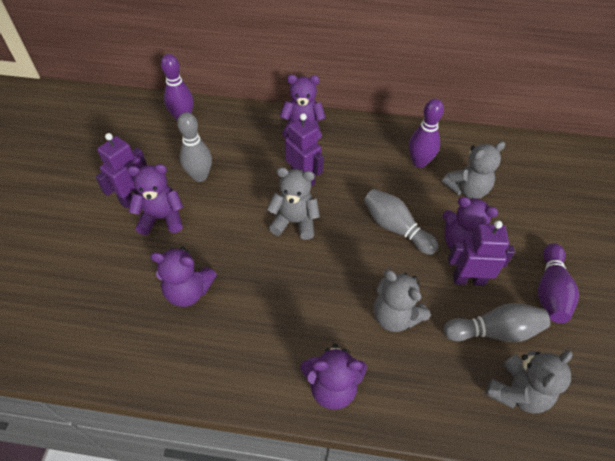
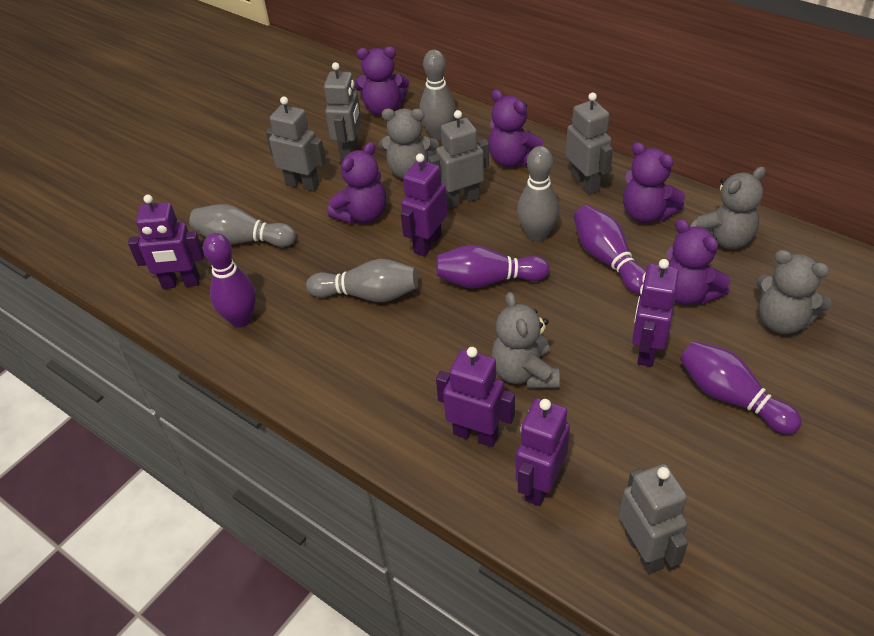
grey bowling pin: [177,112,212,182] [364,189,439,255] [444,303,550,342] = 3 -> [189,204,296,247] [306,259,418,302] [419,50,456,140] [517,146,559,242] = 4
grey robot: none = 0 -> [266,96,326,191] [324,62,361,160] [428,110,489,209] [566,92,613,195] [619,464,688,574] = 5
purple bowling pin: [161,54,194,120] [409,99,444,168] [537,243,579,323] = 3 -> [203,233,256,328] [436,245,549,288] [574,205,646,294] [680,341,802,435] = 4
purple robot: [95,133,147,209] [285,113,324,187] [448,221,515,286] = 3 -> [128,194,204,289] [401,154,447,257] [436,347,515,447] [516,398,570,506] [632,259,679,367] = 5

